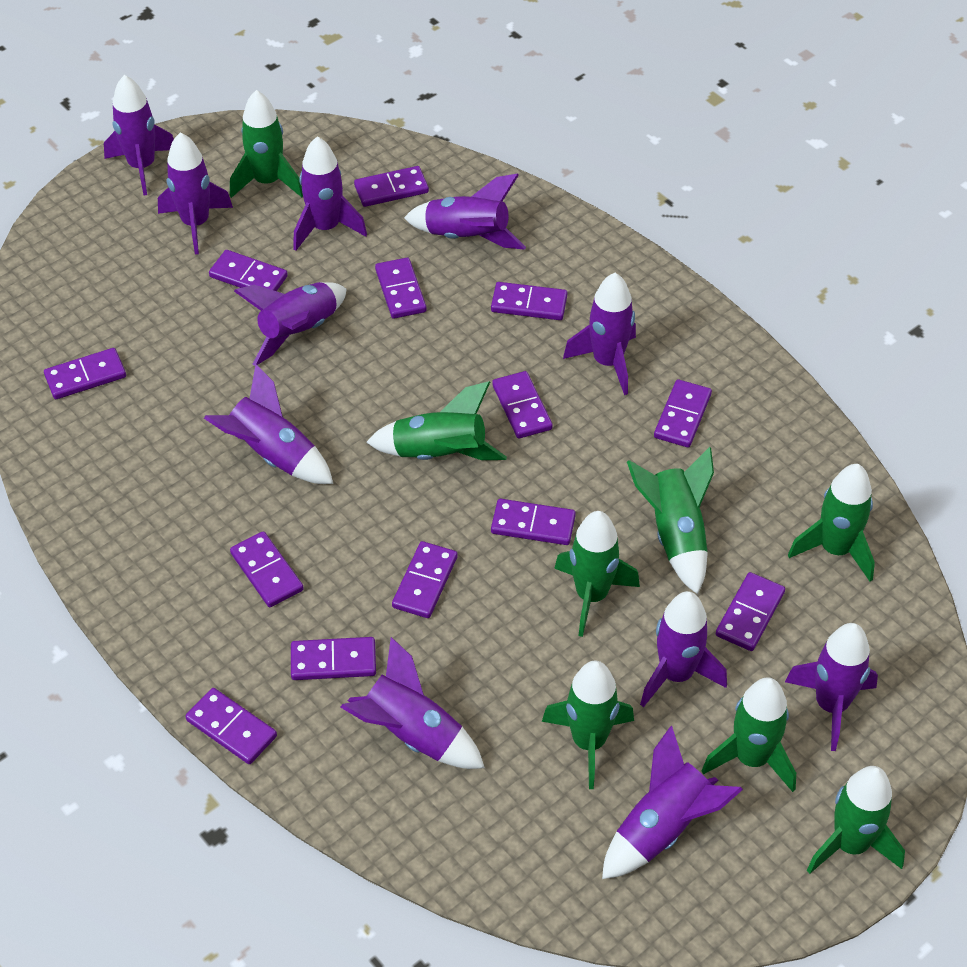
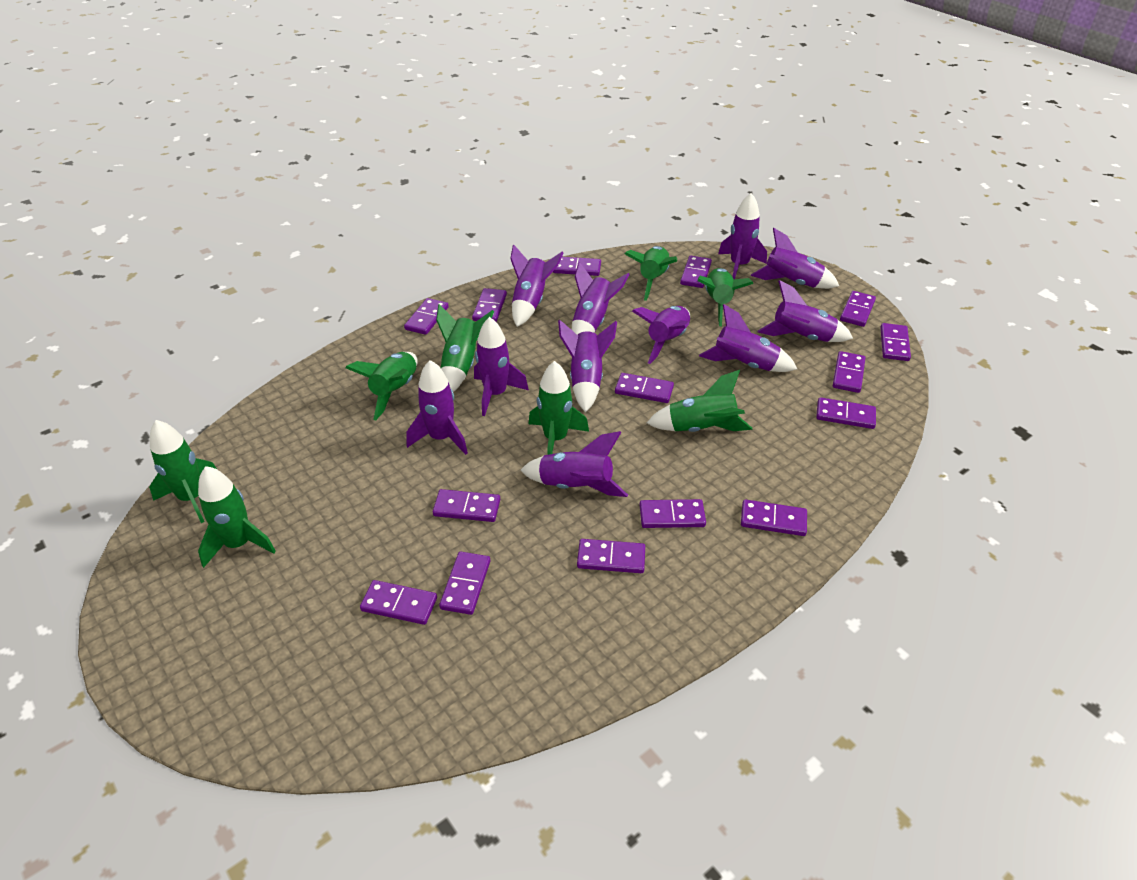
purple domino: [44,348,126,399] [185,688,277,764] [209,250,288,291] [230,531,304,607] [291,637,376,680] [354,166,429,207] [375,258,427,319] [392,541,458,618] [491,282,567,320] [491,499,576,545] [492,371,553,439] [654,379,712,447] [716,572,785,651] = 13 -> [360,580,437,625] [404,298,449,335] [433,489,500,522] [439,552,490,615] [472,288,507,322] [553,257,601,276] [577,539,645,573] [615,373,674,403] [640,499,706,528] [680,256,712,288] [741,499,807,536] [816,397,876,429] [833,351,865,393] [840,291,876,327] [880,323,911,361] = 15

